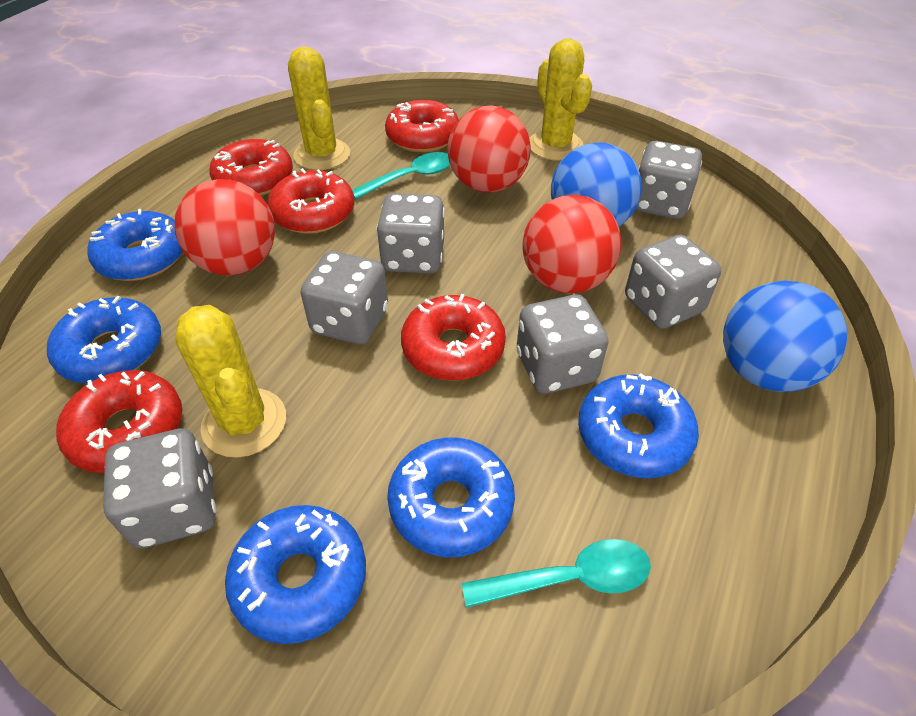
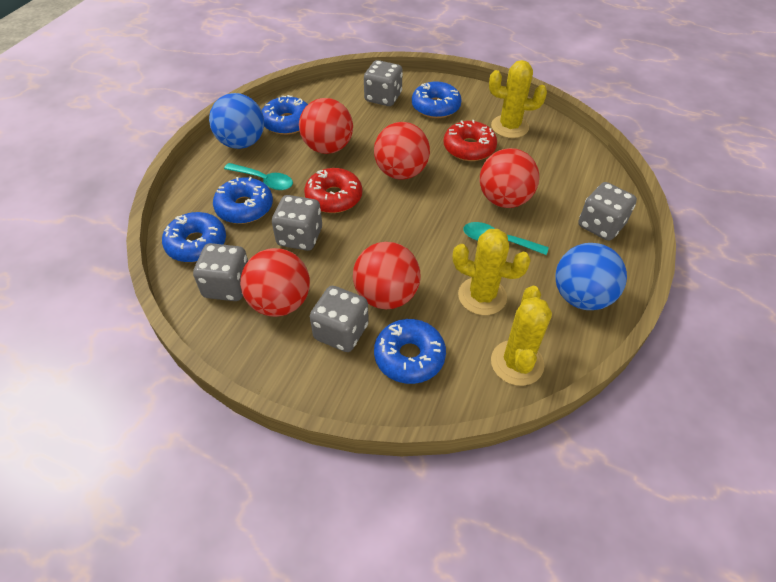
grey dice: [103,428,216,549] [301,251,388,345] [376,193,445,274] [517,295,609,394] [625,235,721,329] [635,141,702,219] = 6 -> [193,243,248,301] [272,195,322,251] [310,286,369,352] [364,60,403,106] [578,182,637,241] = 5
red ball: [174,179,275,276] [448,105,531,192] [522,195,621,294] = 3 -> [240,248,310,317] [299,98,353,154] [353,242,421,309] [374,122,430,180] [480,148,539,208] = 5
red donut: [56,370,182,473] [209,139,293,196] [268,168,354,234] [385,100,459,152] [401,294,506,381] = 5 -> [304,168,362,213] [443,120,497,161] = 2

